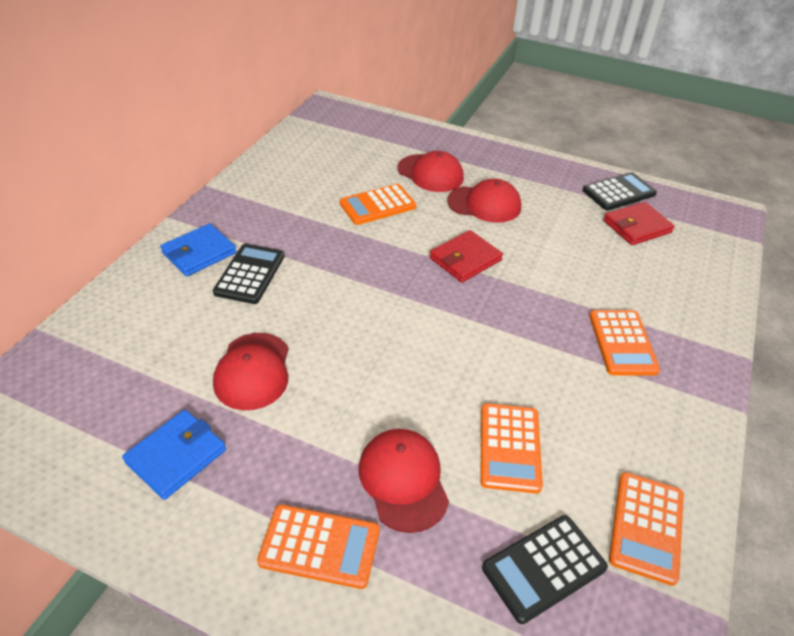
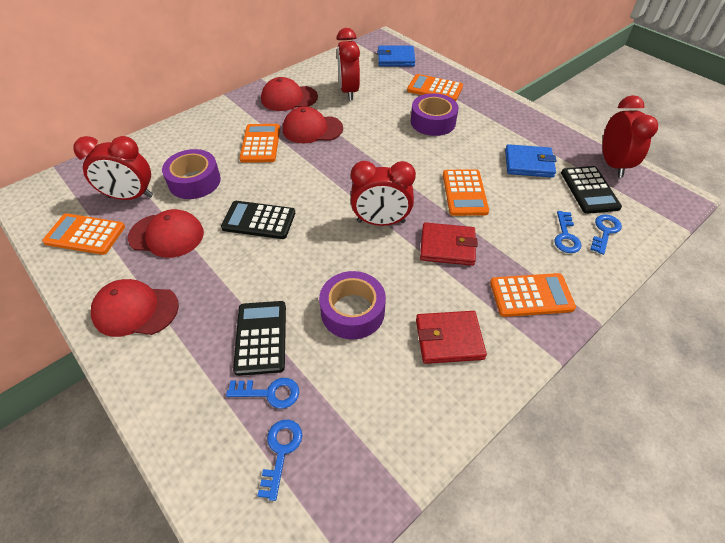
blue key: none = 0 -> [226,378,299,409] [257,420,302,501] [554,211,582,253] [590,215,622,255] = 4
purple tape: none = 0 -> [162,149,221,199] [319,271,386,339] [411,93,459,136] = 3
red clock: none = 0 -> [73,136,153,200] [337,28,360,100] [351,161,416,226] [602,95,658,178] = 4

